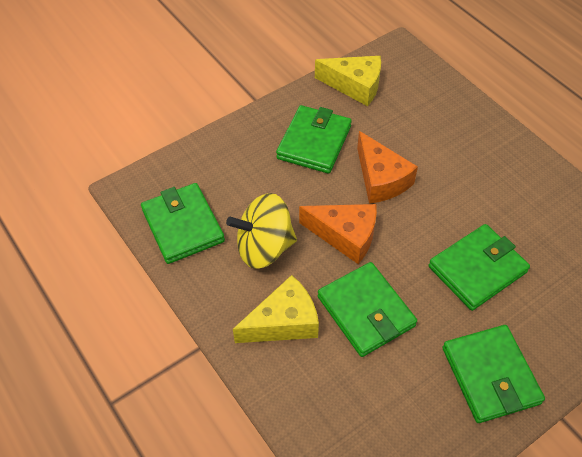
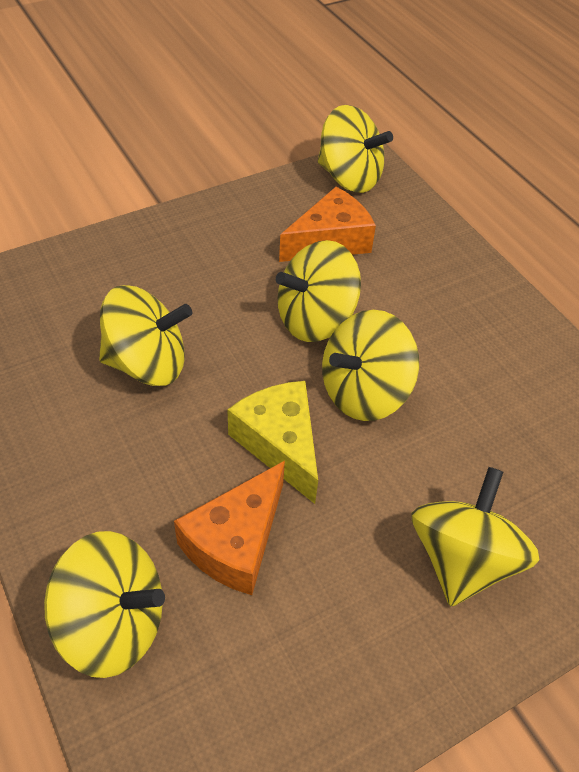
green wallet: [141,183,225,264] [276,105,352,174] [318,262,417,357] [429,224,530,311] [442,325,545,423] = 5 -> none = 0
yellow cheese: [233,275,319,343] [315,56,381,106] = 2 -> [227,381,318,504] = 1
yellow spinning top: [226,193,297,269] = 1 -> [44,531,165,678] [99,285,192,386] [276,240,361,342] [318,105,393,193] [322,310,419,421] [411,467,539,606] = 6

